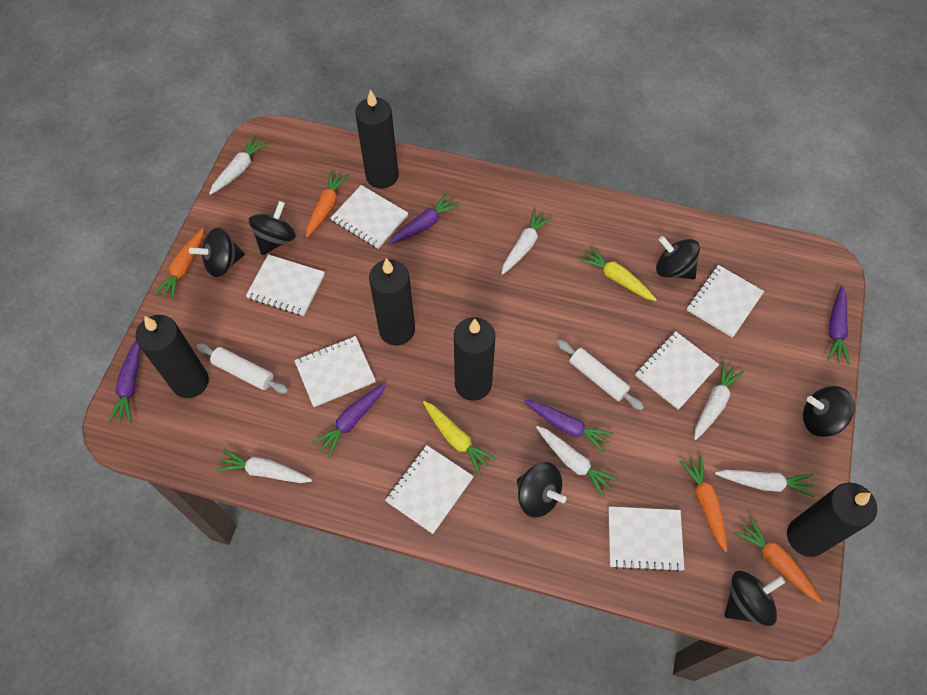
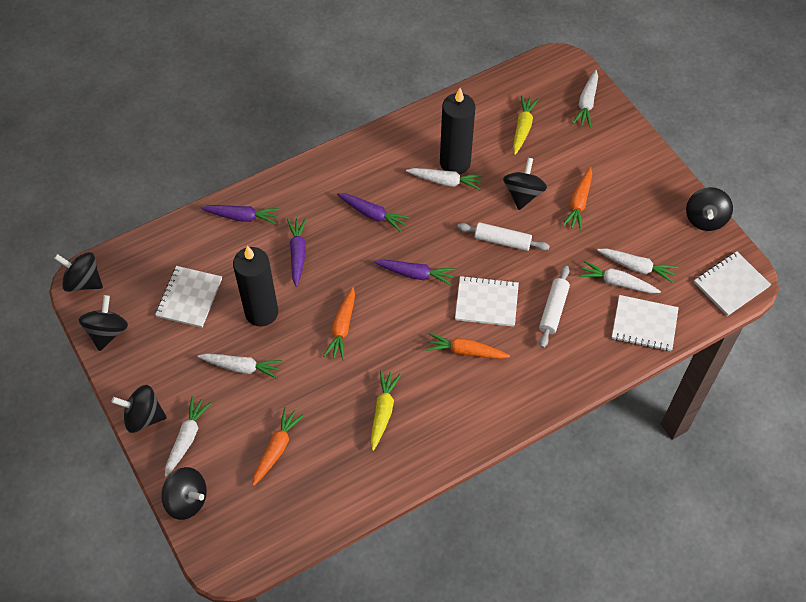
black candle: [135,315,209,398] [355,89,398,189] [369,258,415,345] [454,317,495,401] [787,482,877,557] = 5 -> [233,246,278,327] [440,88,475,174] = 2
purple carrot: [108,340,140,423] [312,383,386,457] [388,193,460,245] [524,400,614,453] [827,286,850,365] = 5 -> [201,205,280,224] [287,218,307,287] [337,193,410,232] [374,260,455,285] = 4
white notebook: [246,254,325,316] [294,336,376,407] [331,185,408,249] [385,445,474,534] [608,506,684,572] [635,331,719,410] [687,265,764,338] = 7 -> [155,266,222,328] [455,276,519,327] [612,295,679,351] [694,251,771,316] = 4

